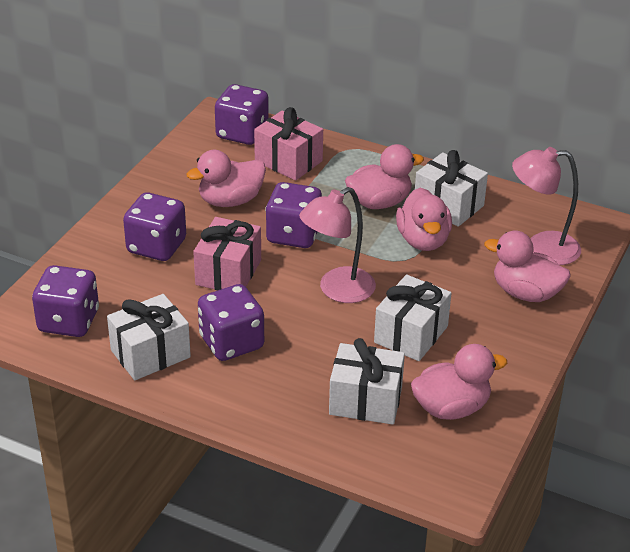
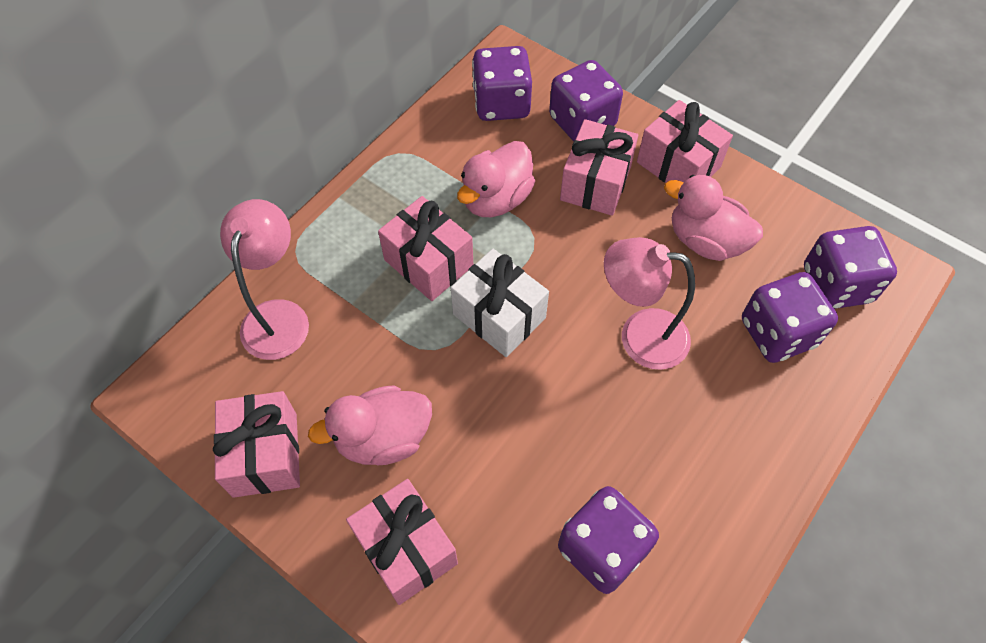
pink duck: [187,150,266,207] [345,144,424,209] [396,188,452,251] [411,344,507,420] [484,231,570,302] = 5 -> [308,385,432,465] [457,141,535,217] [664,175,763,261] = 3
pink gift: [193,217,261,290] [254,107,323,181] = 2 -> [213,391,300,498] [346,479,458,605] [378,196,473,301] [560,119,638,216] [637,100,733,183] = 5
white gift: [107,294,191,380] [329,338,405,424] [374,275,451,361] [415,150,488,227] = 4 -> [451,249,549,357] = 1

